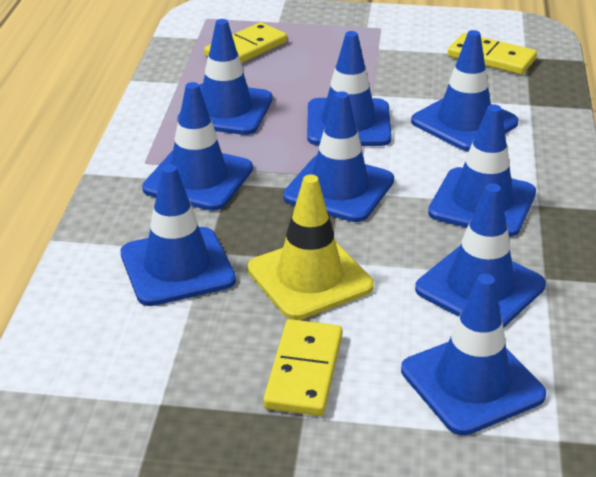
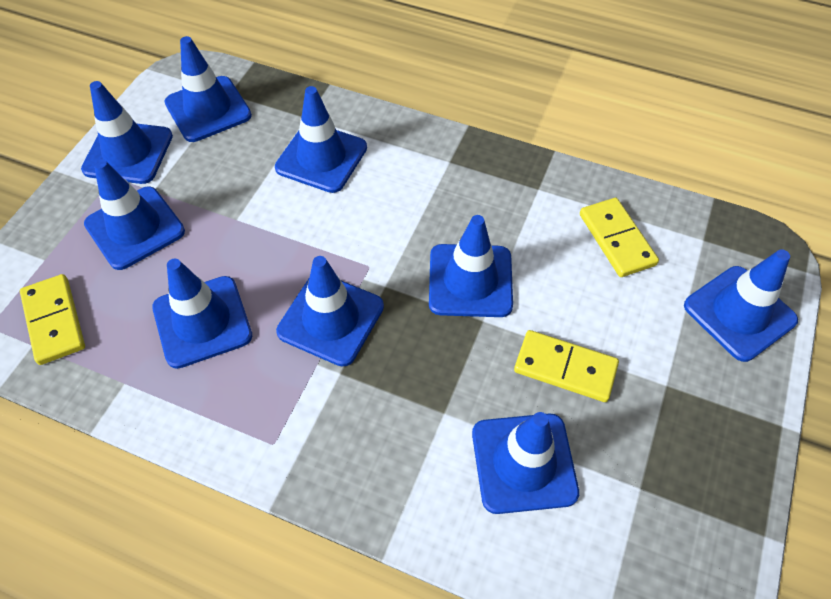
yellow traffic cone: [247,175,374,320] = 1 -> none = 0

